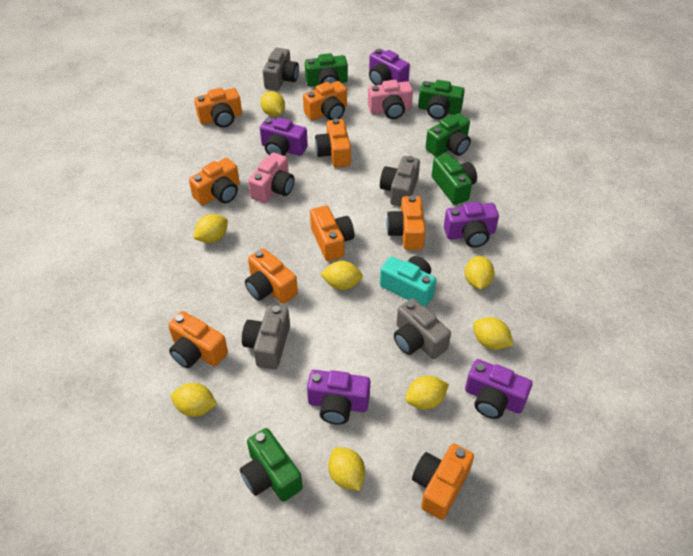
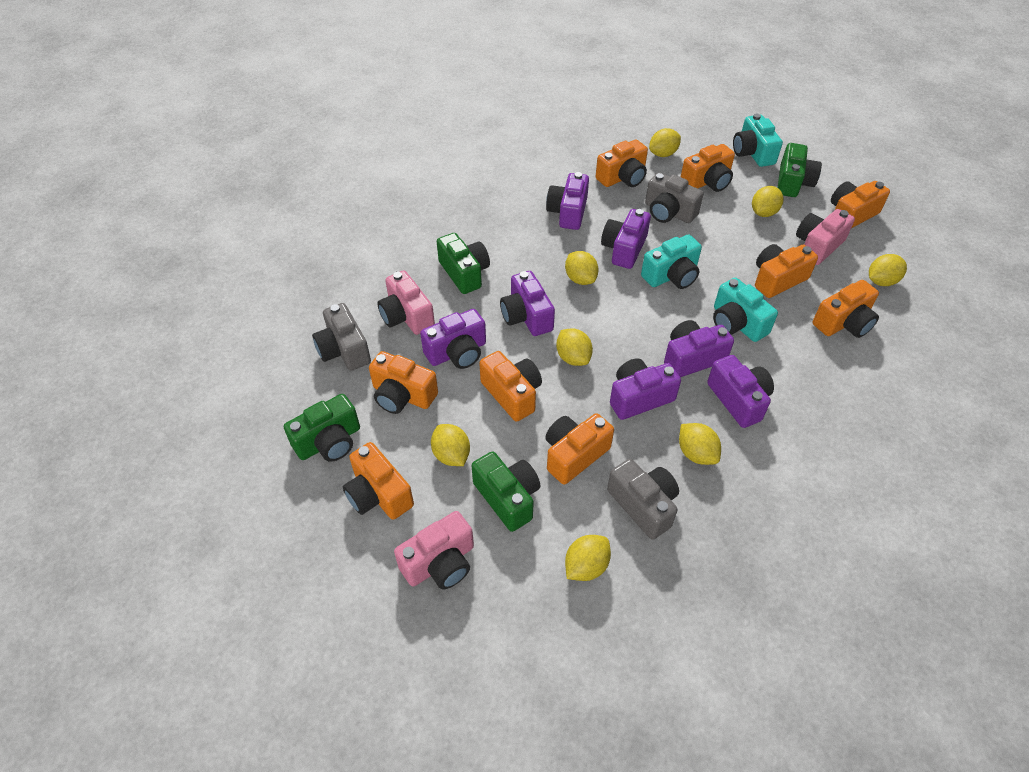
green camera: [240,428,303,502] [305,53,348,87] [418,80,465,119] [425,113,471,157] [432,154,477,205] = 5 -> [284,394,360,462] [437,233,490,294] [472,452,540,532] [777,143,822,197] = 4
grey camera: [242,305,290,369] [263,48,299,90] [380,156,420,207] [394,298,451,359] = 4 -> [312,303,371,371] [607,459,679,540] [645,173,704,223] = 3
pink camera: [248,152,295,203] [368,80,413,119] = 2 -> [377,270,435,335] [394,511,474,589] [796,209,855,265] = 3
purple camera: [260,118,308,156] [307,370,370,425] [369,49,410,85] [444,202,499,248] [465,359,532,419] = 5 -> [420,309,486,369] [500,271,555,336] [546,172,589,230] [601,209,651,269] [610,358,681,420] [664,320,734,377] [707,355,774,428] = 7
turquoise camera: [380,256,436,307] = 1 -> [641,235,702,289] [713,278,778,342] [733,114,783,167] = 3

